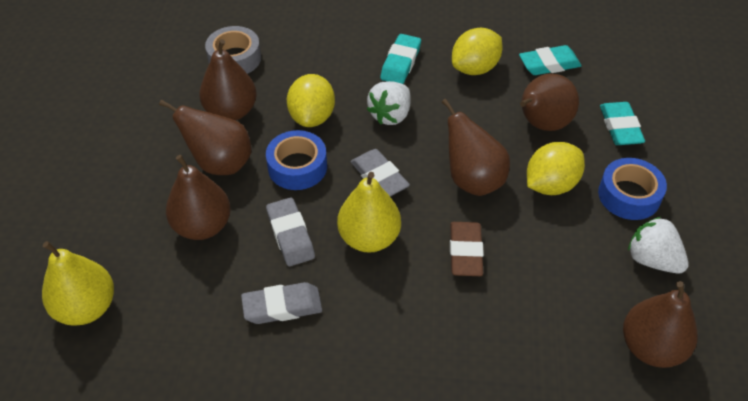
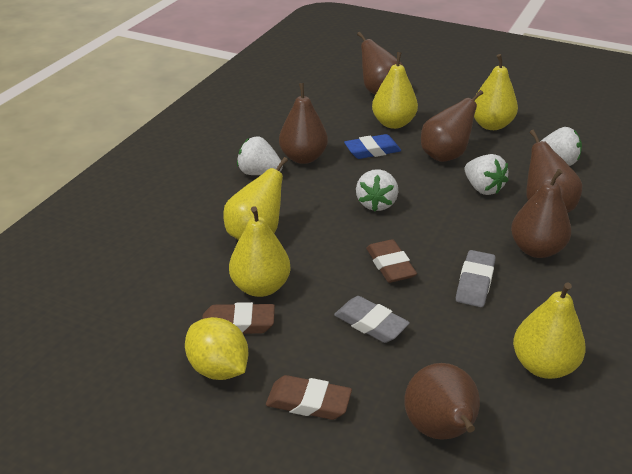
blue eraser: none = 0 -> [344,134,401,159] = 1
blue tape: [266,130,327,190] [598,158,667,220] = 2 -> none = 0
brown eraser: [450,222,484,276] = 1 -> [202,302,275,334] [266,375,352,420] [366,239,417,283] = 3
grey eraser: [241,282,322,324] [266,198,315,266] [351,149,410,197] = 3 -> [334,296,410,343] [456,250,496,307] = 2
grey tape: [205,26,261,74] = 1 -> none = 0
turquoise eraser: [380,34,421,84] [519,45,581,75] [600,102,645,145] = 3 -> none = 0
white strawberry: [367,81,411,125] [628,217,689,274] = 2 -> [237,136,283,175] [356,169,398,212] [464,154,509,195] [540,127,582,166] = 4
yellow lemon: [287,74,335,127] [452,28,503,75] [527,142,585,195] = 3 -> [185,317,249,380] = 1
yellow pear: [42,241,114,326] [337,172,401,253] = 2 -> [223,157,288,240] [229,206,291,297] [372,52,418,129] [474,54,518,130] [513,282,586,379] = 5

